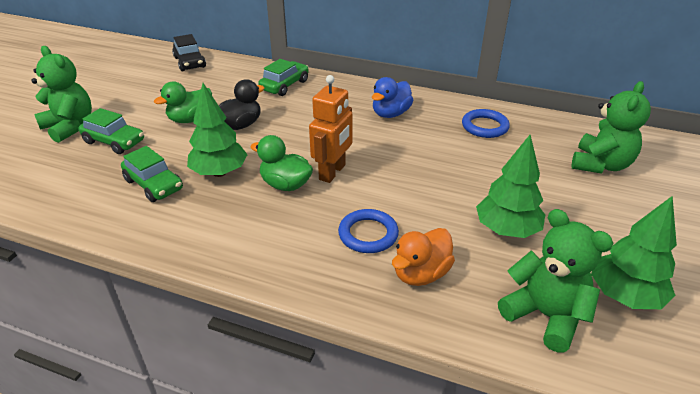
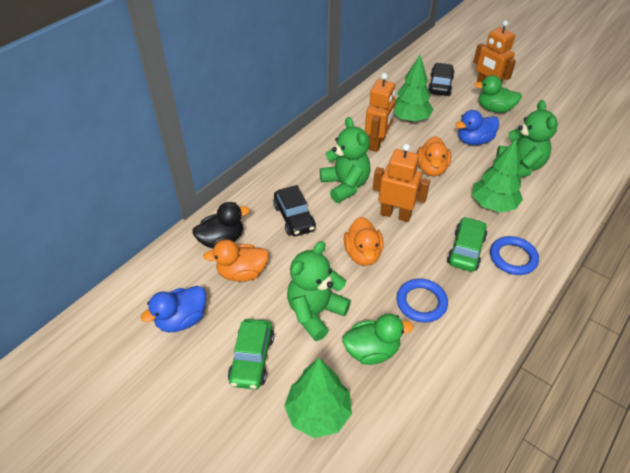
black car: [172,34,206,72] = 1 -> [273,185,316,236] [428,63,455,96] = 2
blue duck: [372,77,413,118] = 1 -> [141,286,206,332] [455,110,499,145] = 2
green car: [78,108,144,154] [121,146,183,202] [258,59,309,96] = 3 -> [228,319,274,389] [447,217,487,272] = 2
orange duck: [392,228,455,286] = 1 -> [203,239,269,282] [344,217,384,266] [417,136,451,176] = 3
orange robot: [309,75,353,183] = 1 -> [365,73,396,152] [373,144,430,222] [473,20,516,82] = 3

